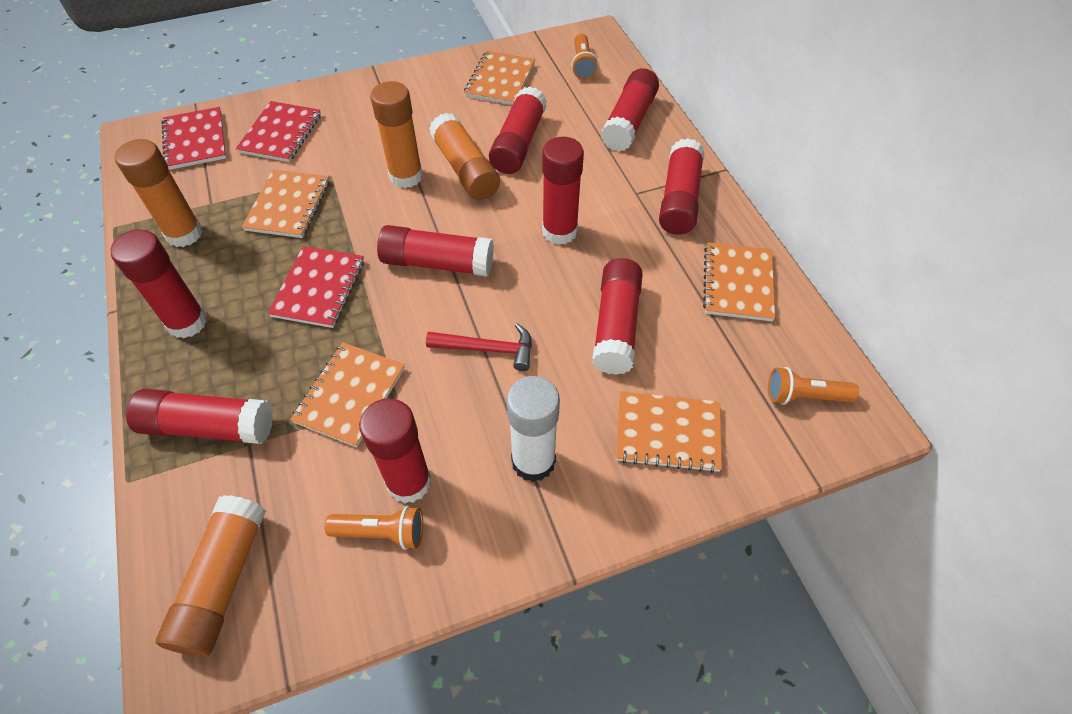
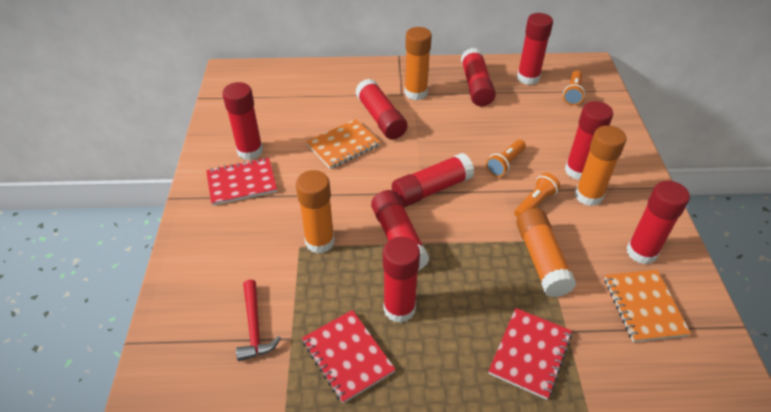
orange notebook: [242,169,330,238] [290,342,405,448] [464,51,535,105] [616,391,722,473] [703,242,775,321] = 5 -> [306,119,381,169] [604,270,691,342] = 2
white glue stick: [507,376,560,482] = 1 -> none = 0

